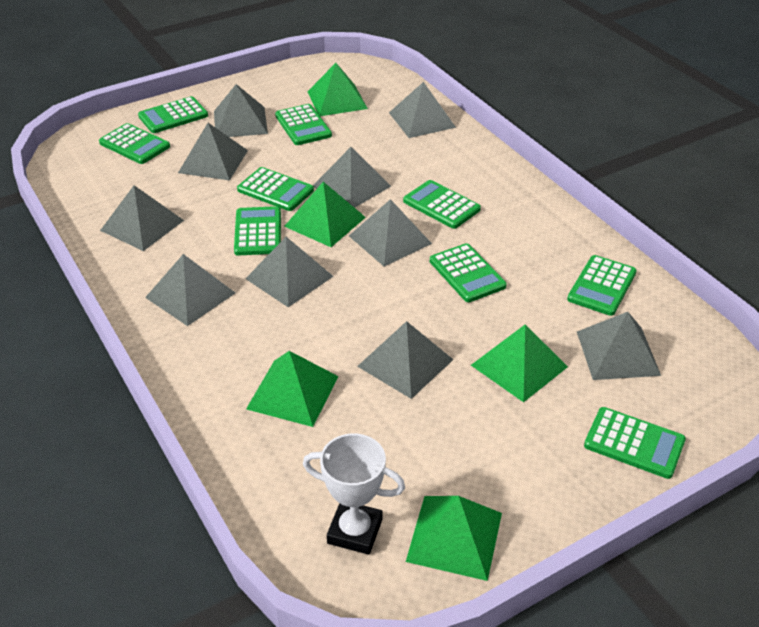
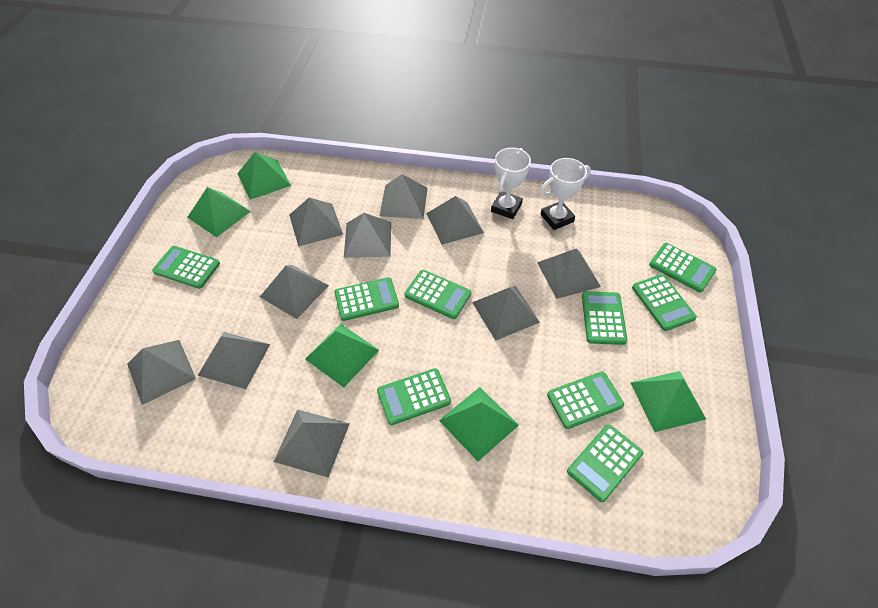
white trophy: [303,433,405,555] = 1 -> [491,148,531,219] [541,158,591,230] = 2

